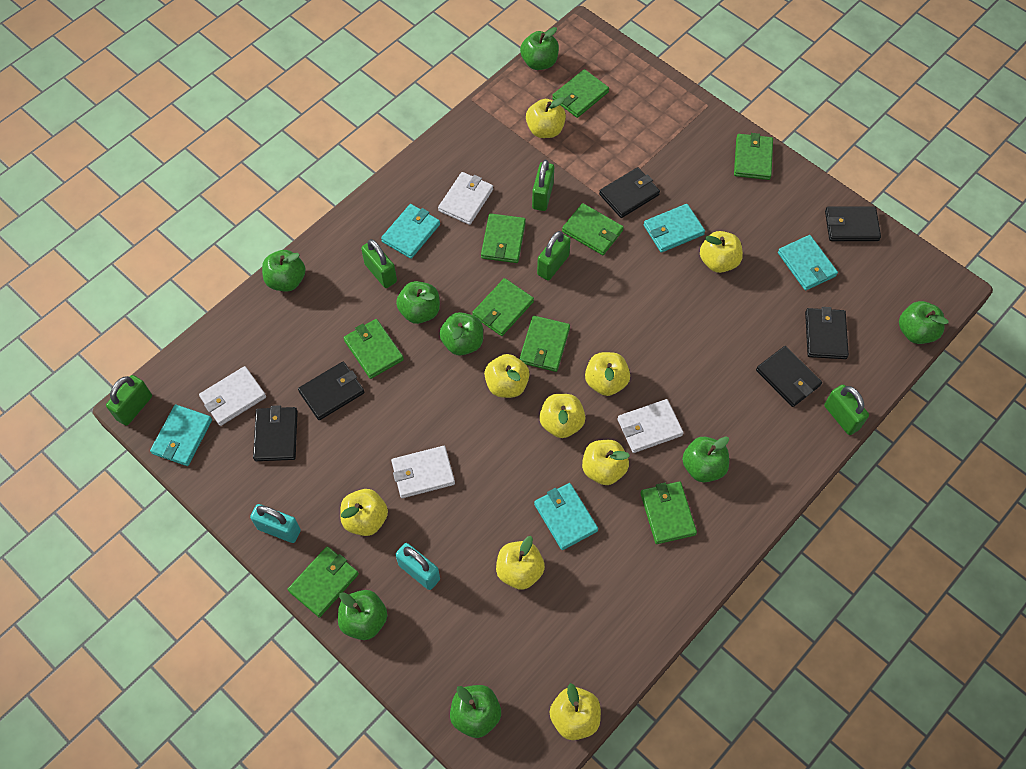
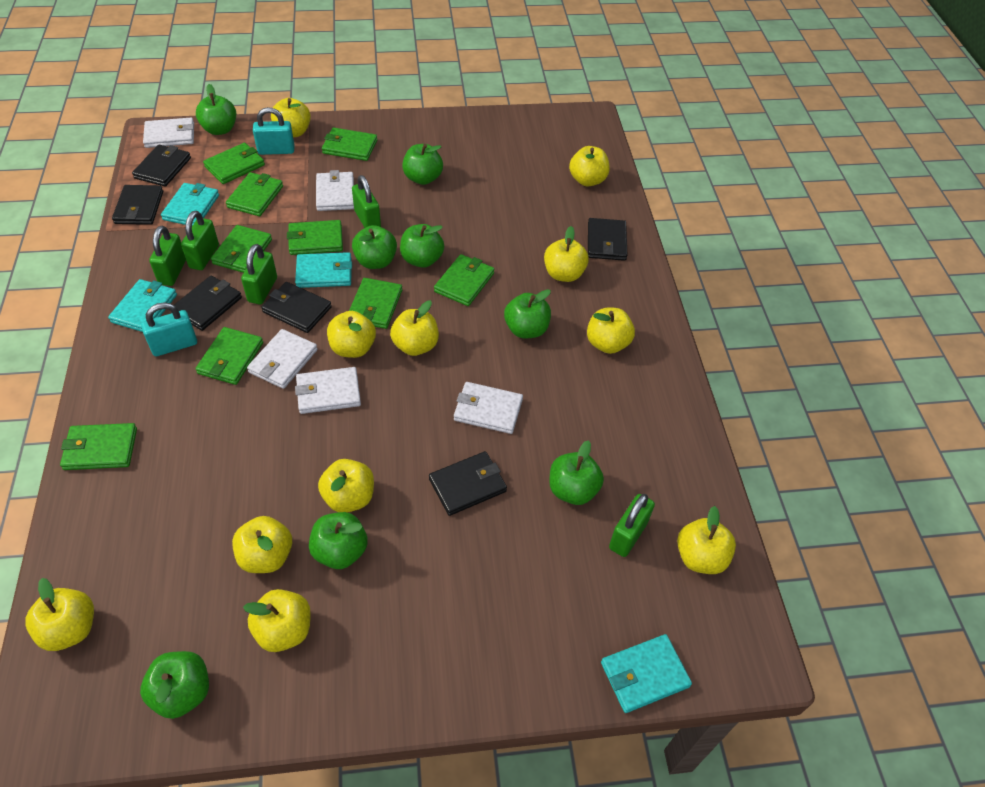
turquoise wallet: [150,404,212,466] [381,204,440,259] [534,483,598,550] [644,204,705,253] [778,235,838,290] = 5 -> [108,279,177,332] [161,183,219,226] [295,252,352,288] [601,634,692,713] = 4
white wallet: [199,366,266,426] [391,446,455,498] [438,172,493,225] [618,399,684,453] = 4 -> [143,118,194,148] [247,329,318,389] [295,367,361,414] [316,170,354,211] [454,382,523,434] = 5
yellow apple: [340,489,388,536] [484,354,530,398] [496,536,545,590] [526,97,566,138] [539,394,585,438] [550,683,601,740] [582,440,630,485] [585,352,630,396] [700,231,743,273] = 9 -> [25,578,94,651] [232,516,292,573] [243,589,311,652] [271,98,311,137] [318,459,374,513] [327,311,376,358] [390,300,439,356] [544,226,589,282] [569,146,610,186] [587,308,635,354] [677,506,736,574] = 11

